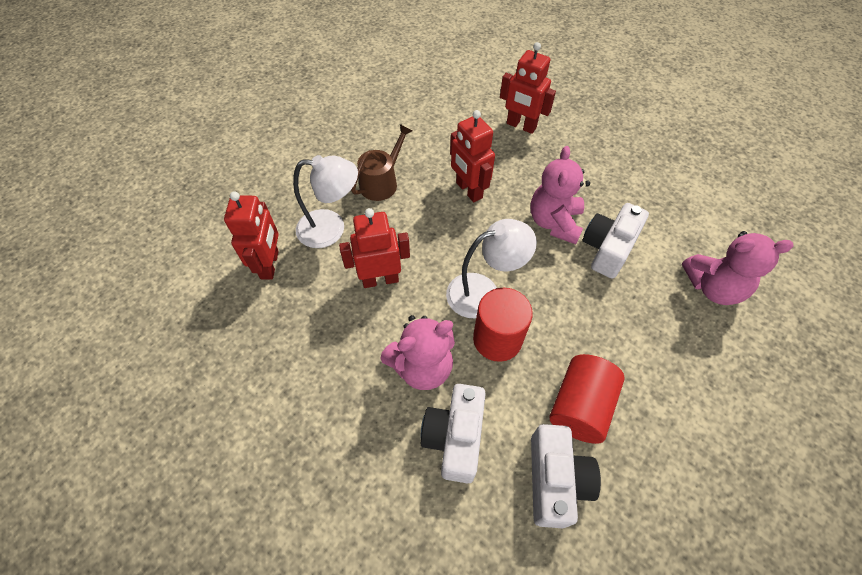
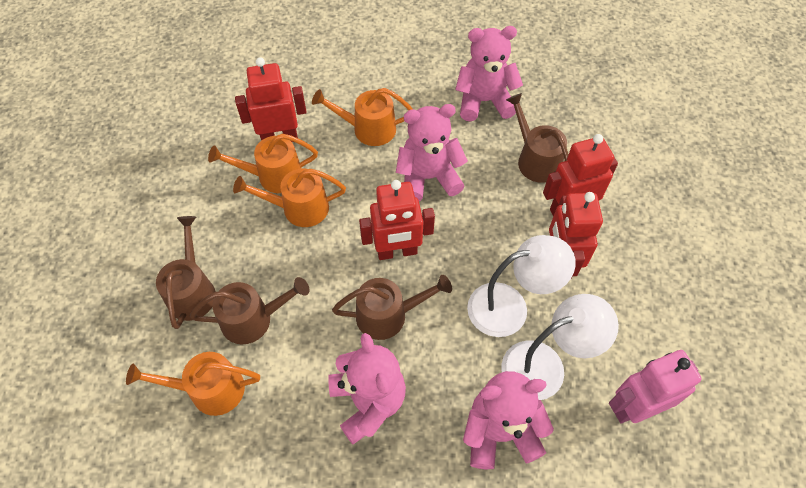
brown watering can: [351,124,412,201] = 1 -> [156,216,215,329] [190,277,309,344] [332,275,452,340] [506,93,569,183] = 4
orange watering can: none = 0 -> [126,352,260,416] [208,134,318,193] [233,169,346,227] [312,88,413,146] = 4
pink robot: none = 0 -> [609,350,702,423] = 1
pink teddy bear: [380,315,455,390] [530,146,590,244] [682,231,794,305] = 3 -> [328,333,406,444] [396,104,468,201] [455,26,523,121] [463,371,554,469] = 4
red cylinder: [473,288,533,362] [550,354,625,444] = 2 -> none = 0
white camera: [421,384,486,484] [531,424,601,528] [582,203,649,279] = 3 -> none = 0

